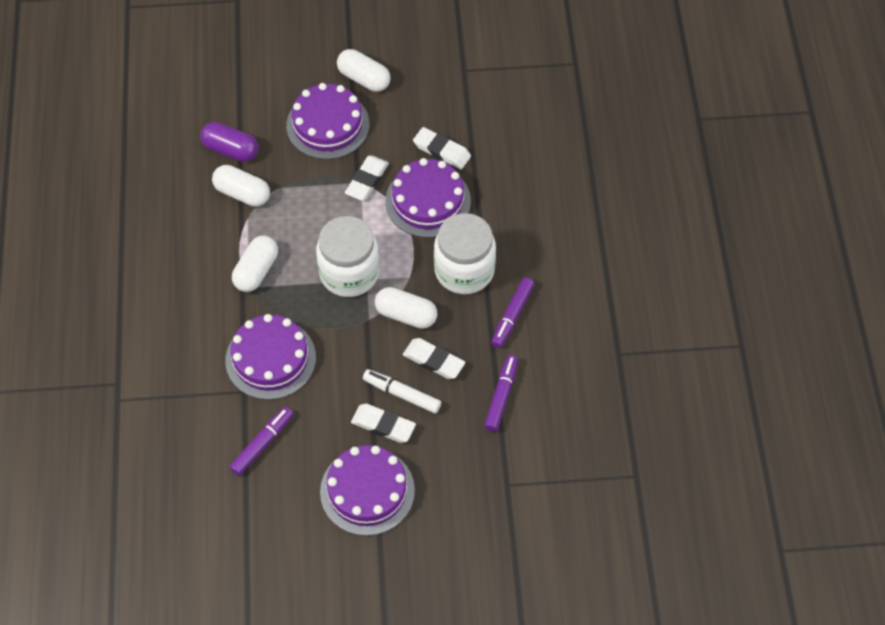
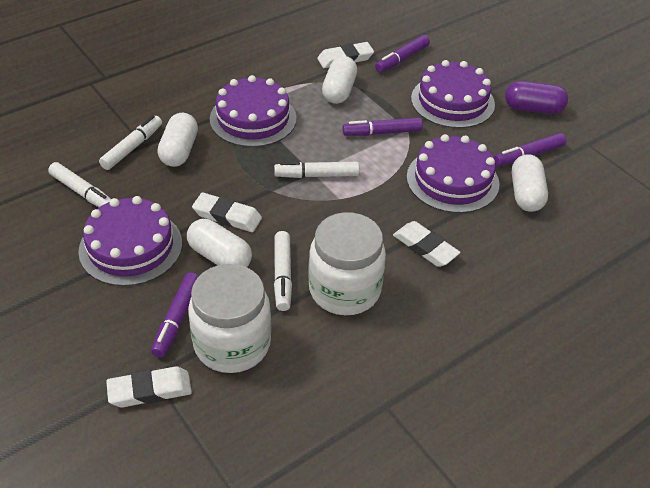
purple marker: [229,407,293,476] [484,355,518,432] [491,278,534,348] = 3 -> [151,272,199,358] [343,118,423,136] [375,35,430,73] [494,133,566,166] = 4
white marker: [363,369,441,414] = 1 -> [48,162,111,207] [99,115,162,170] [274,162,359,178] [274,231,292,311] = 4

